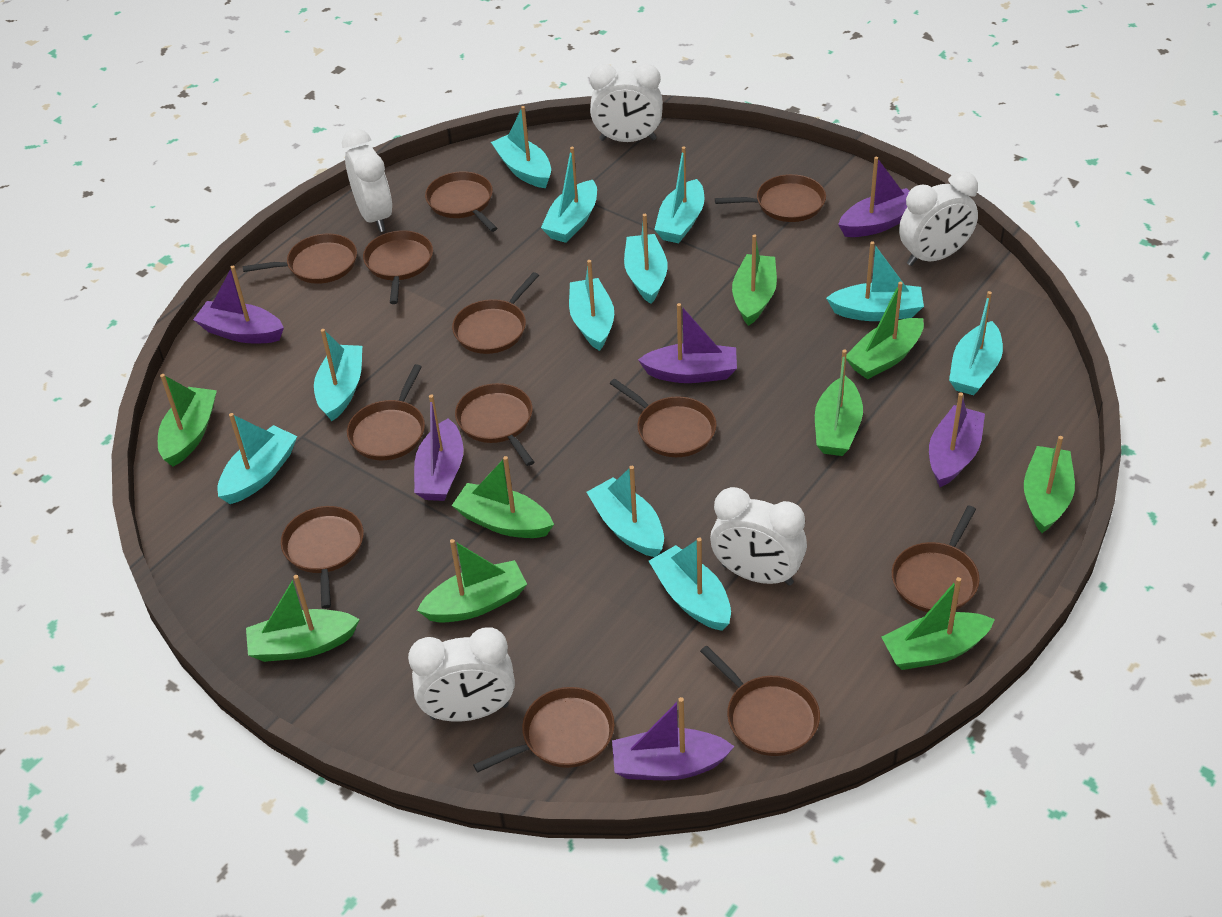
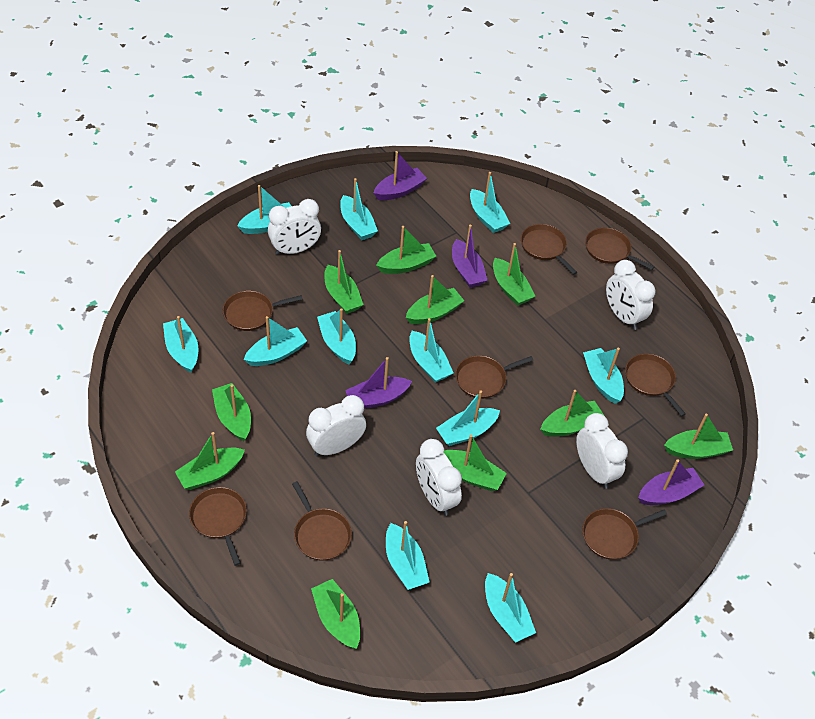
brown pan: [243,234,357,284] [281,506,364,609] [347,364,425,460] [363,230,433,304] [425,171,497,232] [452,272,539,354] [455,383,534,466] [473,687,615,773] [610,379,717,457] [700,646,820,756] [715,174,826,222] [892,505,980,612] = 12 -> [189,487,247,566] [223,291,303,331] [292,481,352,561] [455,355,533,399] [521,224,577,275] [582,508,667,560] [585,228,654,270] [625,354,686,416] = 8
green boat: [158,374,217,467] [246,575,360,662] [417,539,527,622] [452,456,554,538] [732,234,777,326] [815,349,863,456] [846,282,924,379] [881,577,995,670] [1024,436,1075,533] = 9 -> [175,432,245,490] [212,383,251,441] [311,579,360,649] [324,250,364,314] [376,226,436,274] [406,275,464,324] [443,435,507,491] [493,243,535,306] [541,390,604,437] [664,413,733,459] = 10
purple boat: [193,266,284,343] [414,395,464,501] [612,697,735,780] [638,303,737,383] [838,157,909,237] [929,392,985,487] = 6 -> [345,357,412,409] [374,151,427,200] [452,225,488,288] [638,459,704,505] = 4

